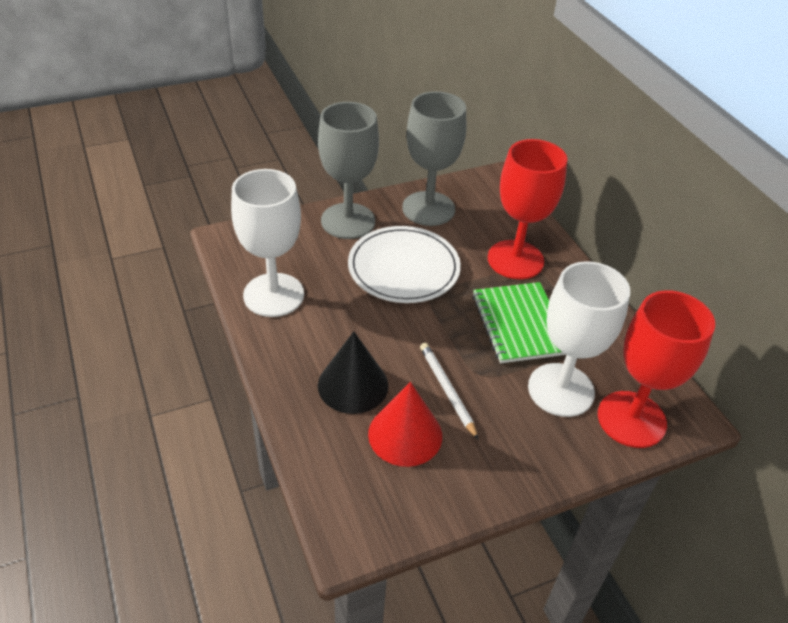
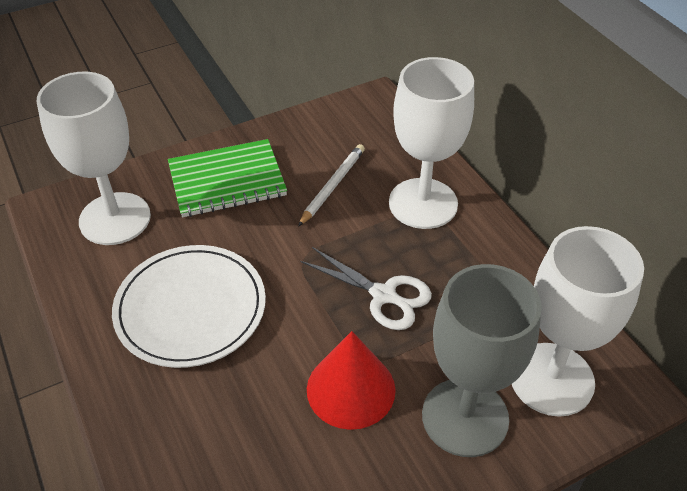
black cone: [318,331,388,414] = 1 -> none = 0
grey goblet: [318,102,379,239] [402,91,466,226] = 2 -> [422,264,542,457] = 1
red goblet: [488,139,567,280] [598,290,715,448] = 2 -> none = 0
white goblet: [231,169,304,317] [528,261,630,417] = 2 -> [37,72,151,245] [389,57,474,229] [512,226,644,417] = 3
white scissors: none = 0 -> [300,247,432,330] = 1

